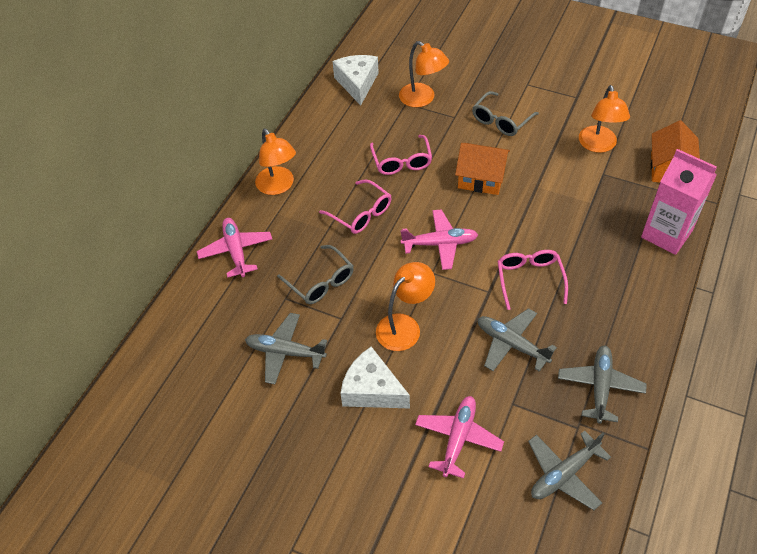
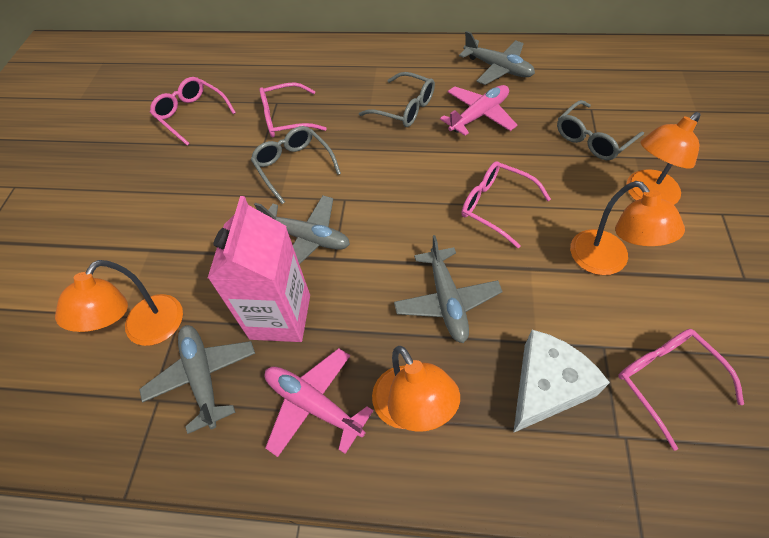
grey glasses: [277,245,354,304] [472,91,539,136] = 2 -> [251,126,341,204] [359,72,435,127] [557,100,644,160] = 3
orange house: [455,143,510,195] [651,120,700,183] = 2 -> none = 0
pink glasses: [319,179,391,234] [370,135,432,175] [498,250,568,310] = 3 -> [150,77,236,146] [260,82,327,137] [462,161,551,248] [618,329,744,450] = 4
pink plane: [197,218,272,278] [400,209,478,270] [415,396,504,479] = 3 -> [265,348,373,457] [440,85,517,136] = 2
white cheese: [333,55,379,106] [340,347,410,408] = 2 -> [513,330,610,433] = 1

